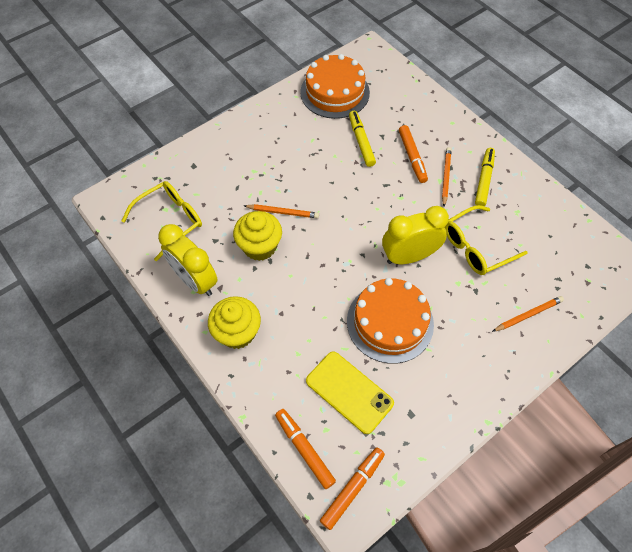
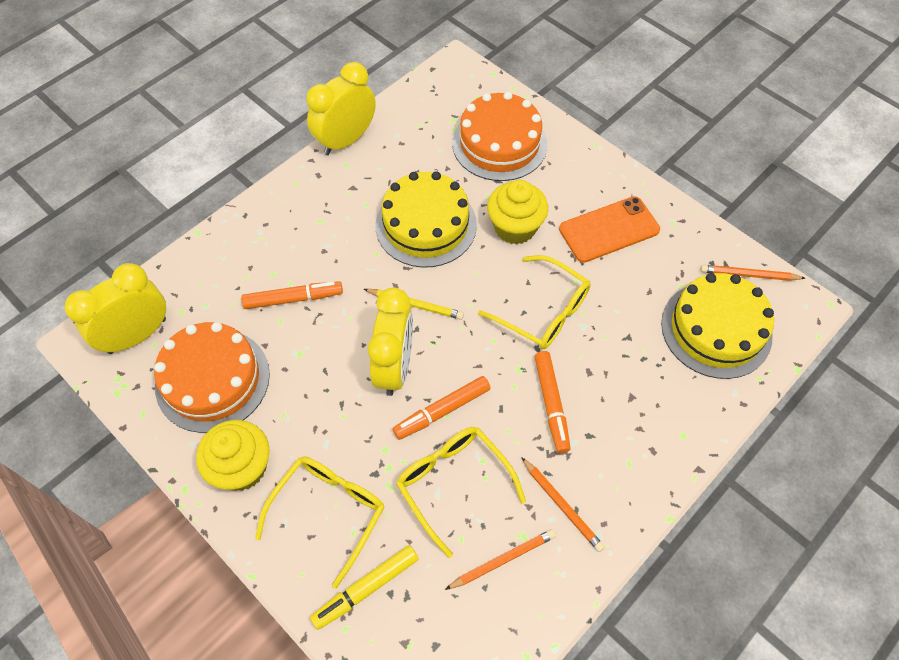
orange phone: none = 0 -> [559,196,660,263] = 1
yellow cake: none = 0 -> [376,171,477,268] [661,273,774,379] = 2
yellow clock: [158,224,218,296] [382,206,449,264] = 2 -> [65,263,166,354] [306,62,376,155] [368,287,413,396] = 3
yellow glasses: [122,181,202,261] [445,205,528,275] = 2 -> [255,456,385,588] [396,427,526,558] [478,255,591,349] = 3
yellow marker: [349,111,376,167] [475,148,495,206] = 2 -> [310,545,419,630] = 1
yellow pencil: none = 0 -> [364,289,464,320] = 1
yellow phone: [306,352,394,434] = 1 -> none = 0

